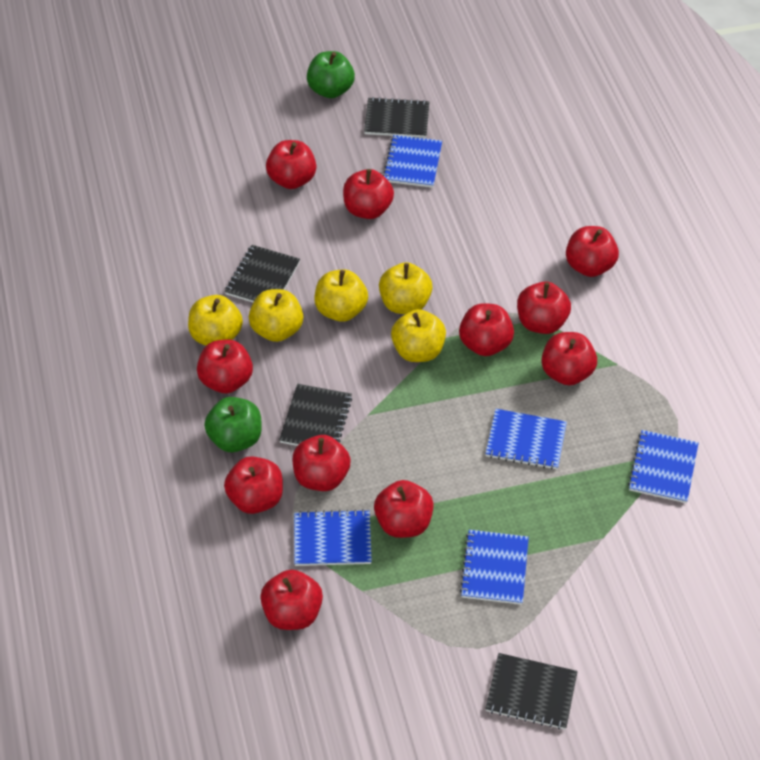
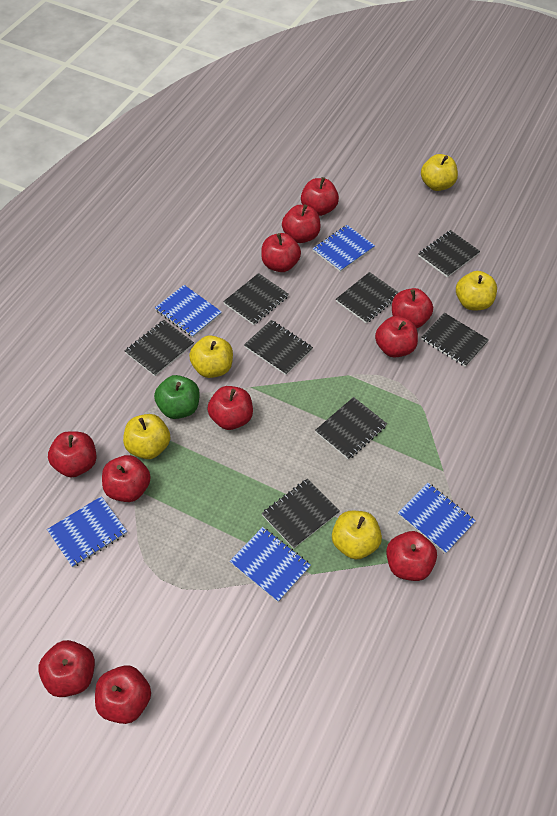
black notebook: [225,245,300,302] [279,384,353,446] [364,97,429,138] [485,653,578,729] = 4 -> [125,320,194,376] [223,273,289,325] [244,320,313,375] [262,479,340,549] [315,397,387,460] [336,272,399,323] [418,230,480,277] [421,313,489,367] = 8
green apple: [204,397,262,452] [307,51,355,98] = 2 -> [154,375,200,419] = 1

